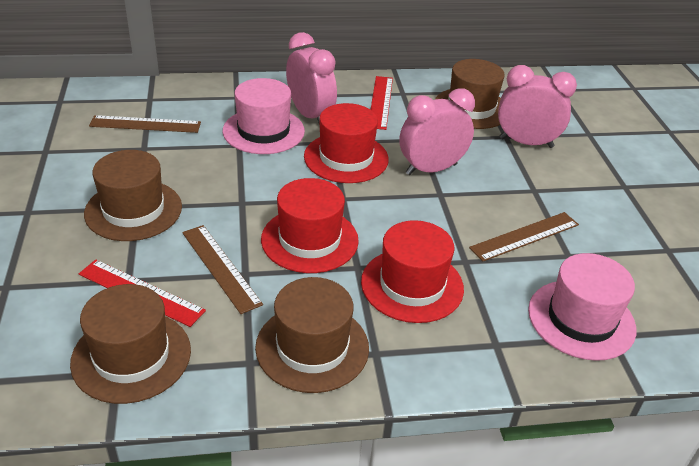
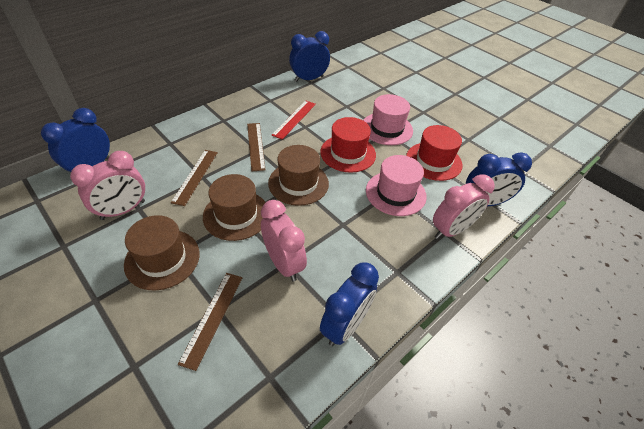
blue clock: none = 0 -> [41,108,110,172] [289,31,330,82] [320,262,379,346] [466,152,532,206] = 4
brown hat: [70,284,191,404] [84,150,182,241] [255,277,369,393] [435,59,505,129] = 4 -> [124,215,200,291] [203,174,266,241] [268,145,329,206] = 3
red hat: [261,178,359,273] [304,103,389,183] [361,220,464,323] = 3 -> [320,117,376,173] [406,125,462,181] = 2
red ruler: [79,260,206,327] [371,76,393,130] = 2 -> [272,101,316,140] = 1

